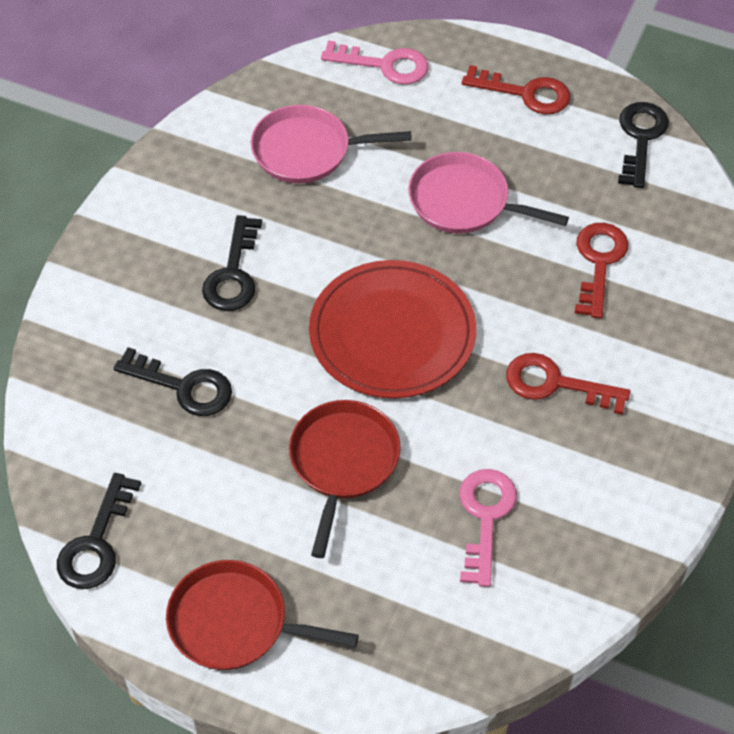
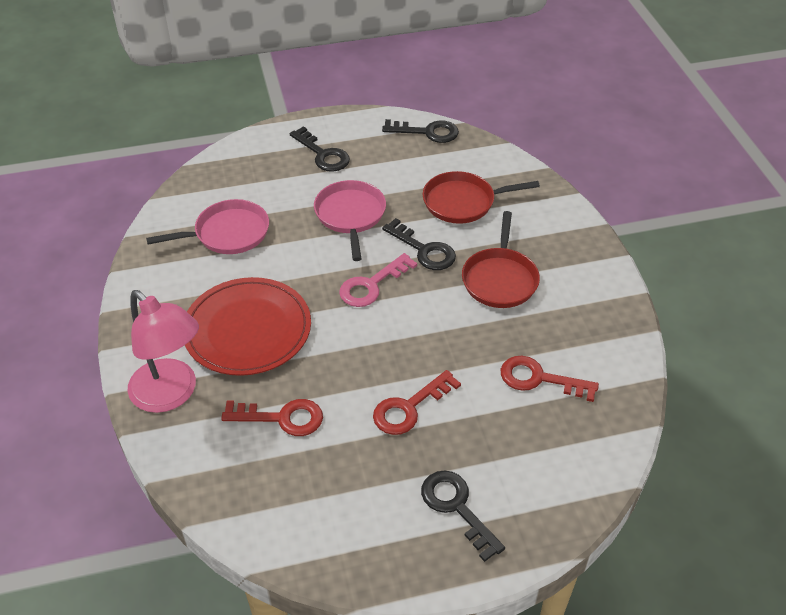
pink key: [321,41,428,85] [459,469,517,587] = 2 -> [339,253,417,307] = 1
pink lamp: none = 0 -> [127,290,199,413] = 1

